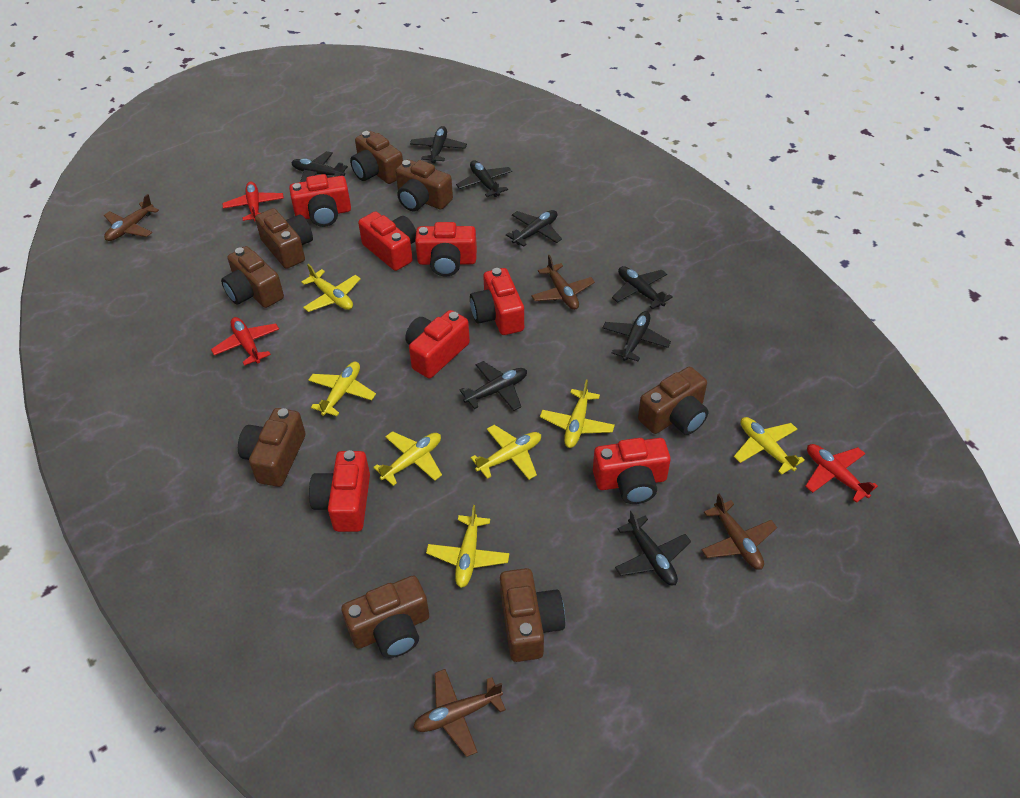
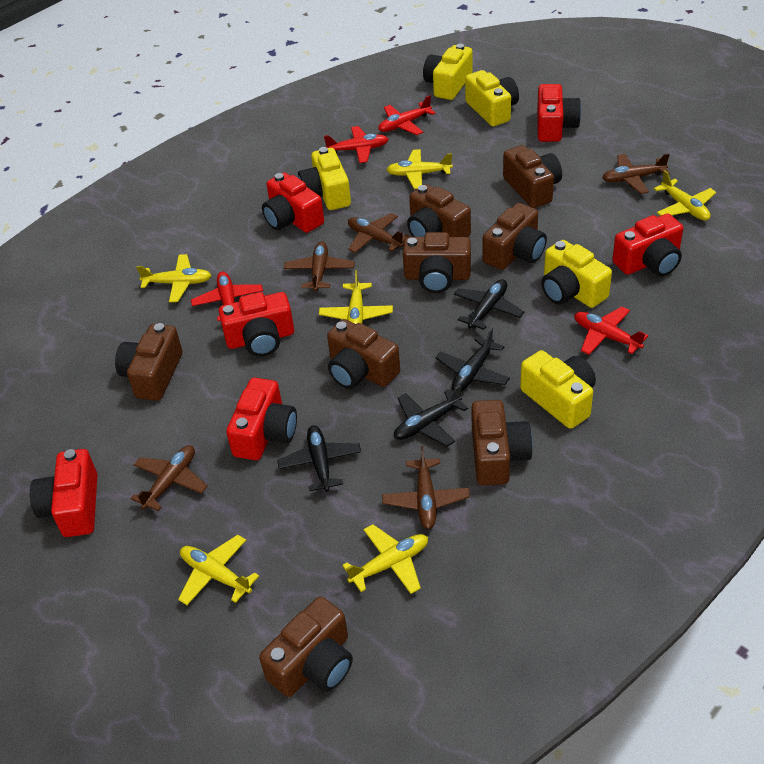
black plane: [291,151,348,182] [410,126,467,164] [456,160,512,197] [459,361,527,411] [506,210,562,247] [602,311,671,361] [612,266,673,309] [615,510,691,585] = 8 -> [277,425,361,492] [394,385,468,447] [436,328,510,391] [454,279,524,330] = 4
brown plane: [104,194,159,241] [413,669,506,757] [531,255,595,310] [701,494,777,570] = 4 -> [131,445,208,511] [284,241,355,292] [348,213,409,253] [382,446,470,529] [602,153,670,194] = 5
red camera: [289,174,351,227] [309,450,370,532] [358,212,416,271] [405,310,470,378] [415,222,477,277] [470,268,524,335] [593,438,671,504] = 7 -> [30,449,98,537] [218,292,294,357] [226,378,297,460] [262,172,324,233] [537,84,581,142] [612,214,683,277] = 6
red plane: [211,317,279,366] [222,181,284,222] [805,444,878,503] = 3 -> [191,271,263,321] [324,126,388,163] [378,95,436,135] [574,307,648,355] = 4
yellow camera: none = 0 -> [298,147,351,210] [423,44,473,100] [465,70,519,126] [520,350,596,429] [541,240,612,308] = 5
yellow plane: [301,264,361,312] [308,362,376,416] [373,431,442,486] [426,505,509,588] [470,425,541,480] [540,380,615,448] [734,417,805,475] = 7 -> [137,254,212,302] [178,535,259,605] [319,270,393,324] [342,524,428,594] [386,149,453,189] [654,170,716,221] = 6

